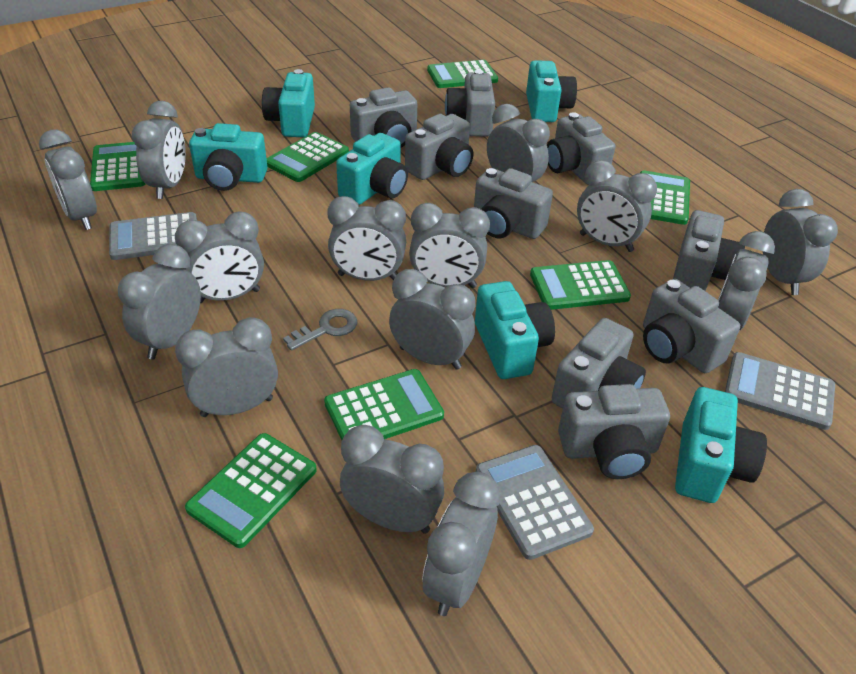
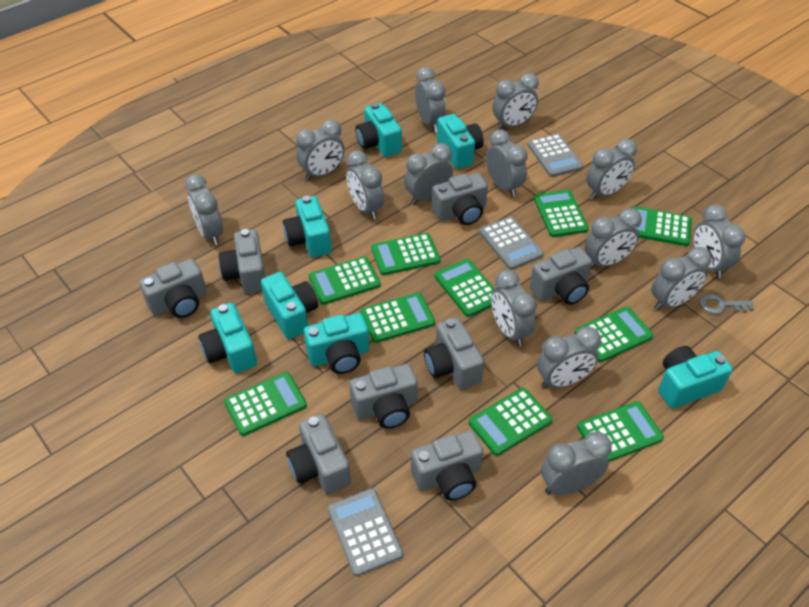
green calculator: [90,142,145,191] [185,433,317,548] [266,132,349,182] [324,369,444,440] [427,60,498,88] [530,260,631,310] [640,170,690,225] = 7 -> [224,372,307,436] [308,257,381,305] [360,292,435,343] [371,233,440,275] [434,259,495,317] [468,388,552,456] [534,190,588,237] [575,307,653,362] [577,401,664,462] [632,207,692,246] = 10
grey camera: [350,87,417,148] [405,114,473,180] [445,70,495,137] [474,168,553,239] [547,112,615,184] [552,318,646,409] [558,384,670,479] [643,279,740,373] [673,210,745,291] = 9 -> [139,259,207,318] [219,229,265,294] [286,414,351,494] [350,364,418,429] [411,430,483,500] [424,317,484,389] [432,173,488,225] [529,247,592,305] = 8
turquoise camera: [189,123,268,191] [262,69,315,137] [336,133,408,205] [475,281,555,379] [526,60,577,122] [675,387,767,503] = 6 -> [198,303,257,373] [261,272,318,339] [283,196,332,258] [304,313,369,374] [355,103,402,157] [437,114,484,169] [658,346,733,409] = 7

